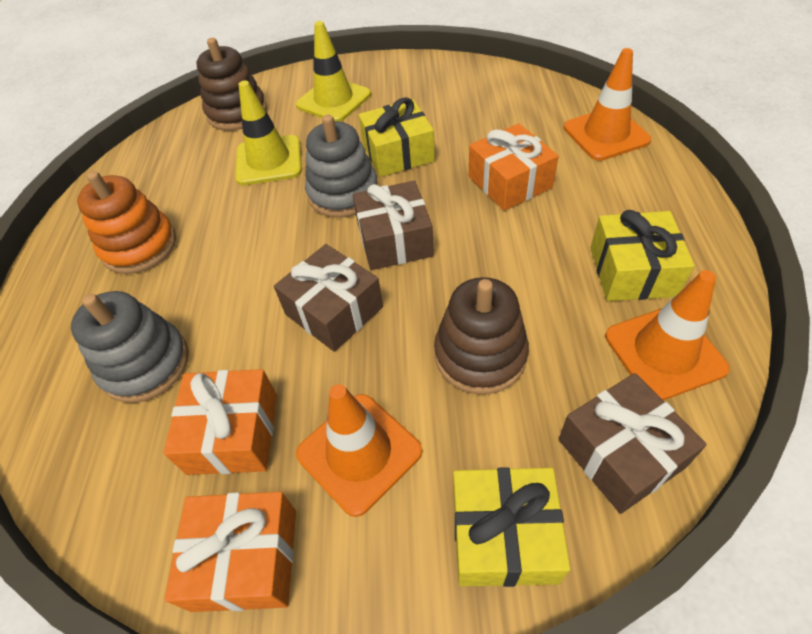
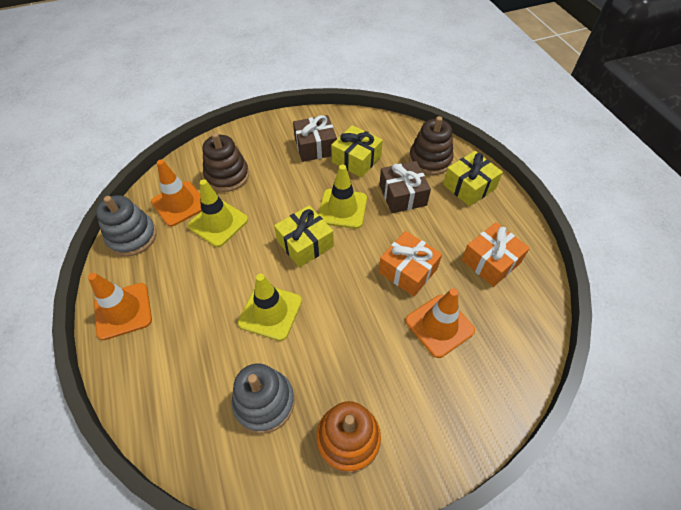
brown gift: [274,244,383,352] [352,181,434,270] [559,373,707,514] = 3 -> [293,115,337,162] [379,161,431,213] = 2
orange gift: [163,369,277,475] [164,492,296,612] [469,123,559,211] = 3 -> [379,231,442,296] [462,222,530,287] = 2
yellow traffic cone: [235,80,302,185] [296,21,371,122] = 2 -> [188,179,248,247] [238,274,302,341] [318,165,367,229] = 3

